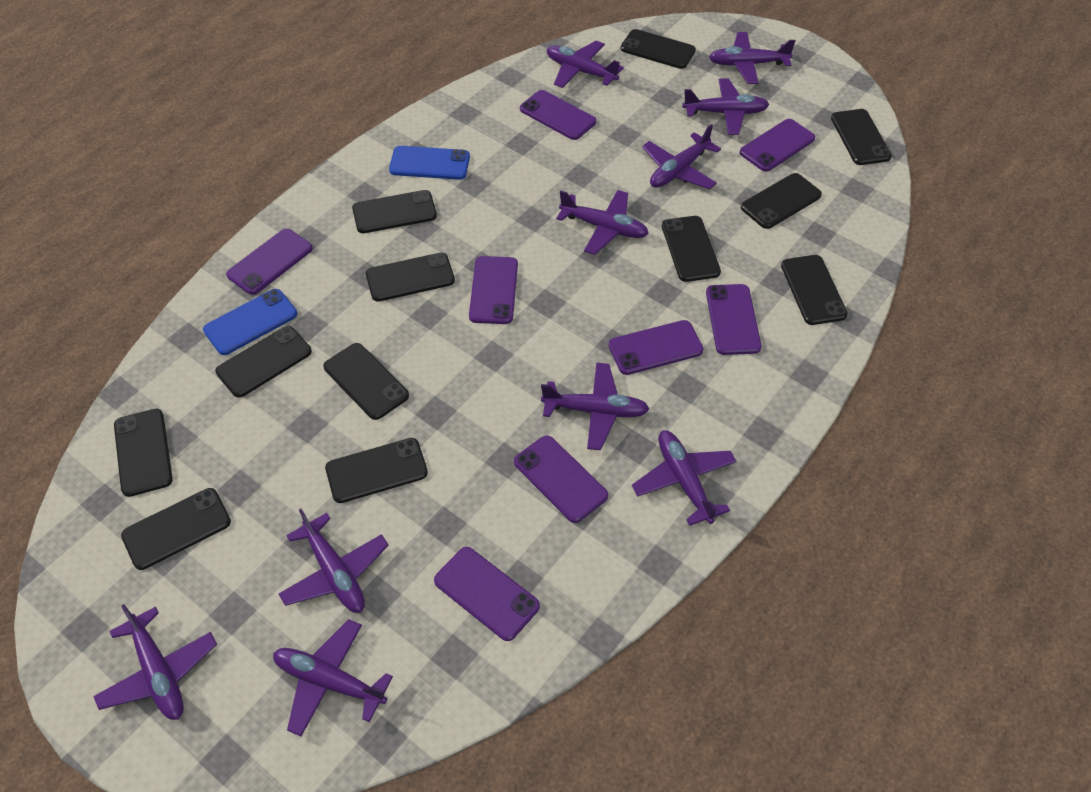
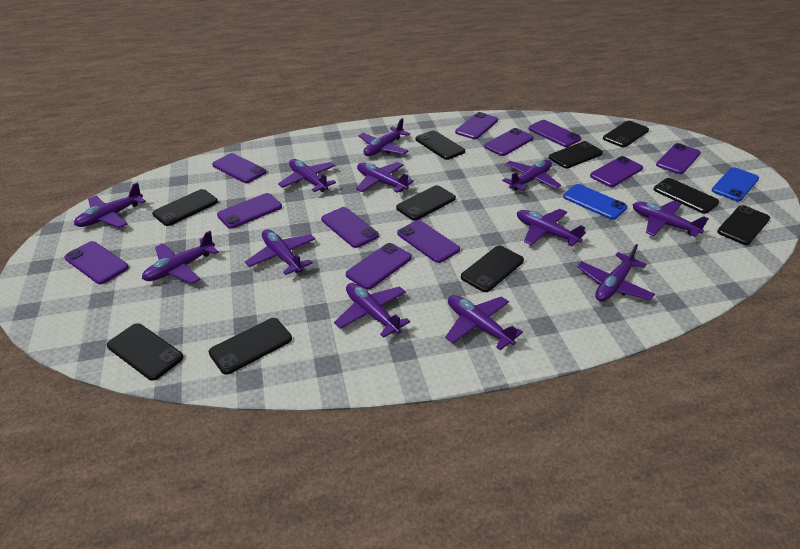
black phone: [114,409,173,497] [121,488,231,570] [215,326,312,398] [323,343,409,420] [325,438,428,503] [352,190,437,233] [366,252,455,302] [620,29,696,69] [662,216,721,282] [741,173,822,229] [781,255,848,325] [831,109,892,165] = 12 -> [107,323,183,381] [152,189,218,226] [209,318,292,375] [396,185,456,221] [416,130,465,160] [461,245,524,292] [549,141,603,168] [603,121,649,147] [654,178,719,214] [717,205,770,245] = 10
purple phone: [226,229,313,295] [434,547,540,641] [469,256,518,324] [514,436,608,523] [520,90,596,140] [609,320,704,375] [706,284,762,355] [740,119,815,172] = 8 -> [64,241,129,284] [212,153,266,183] [217,193,282,229] [321,207,379,248] [346,243,412,289] [397,220,460,263] [455,112,498,139] [484,128,534,156] [528,120,581,147] [590,156,643,187] [656,143,701,174] = 11
purple plane: [93,604,217,720] [273,619,393,736] [279,509,389,613] [541,363,649,450] [547,40,624,88] [556,190,649,255] [632,430,737,526] [642,124,721,189] [682,78,770,135] [709,32,796,84] = 10 -> [74,182,146,228] [142,231,219,284] [245,229,315,275] [278,159,336,192] [334,283,410,338] [356,162,414,193] [358,118,410,156] [445,295,523,350] [502,160,561,191] [517,209,586,247] [577,244,655,302] [632,201,709,237] = 12

